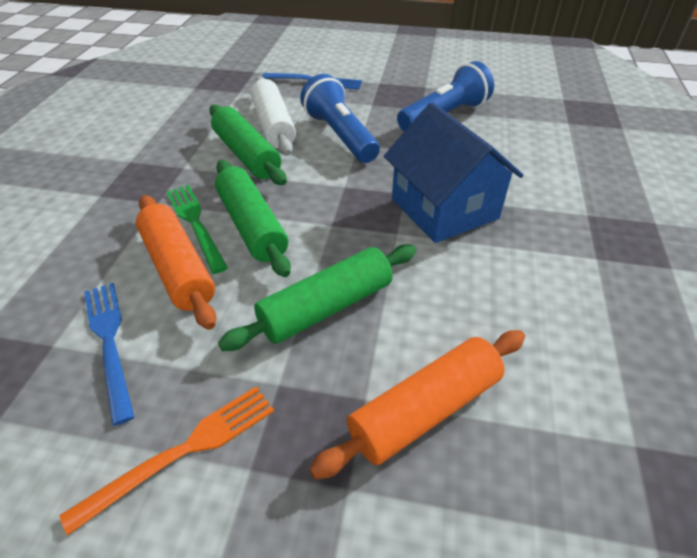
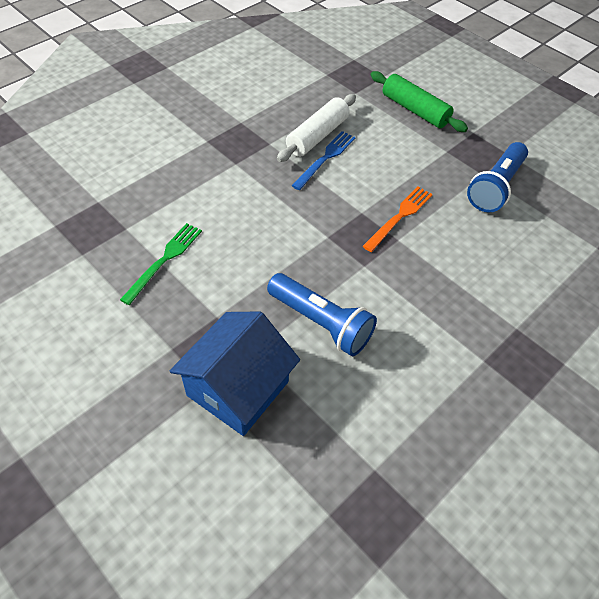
blue fork: [84,283,134,426] [262,73,362,90] = 2 -> [291,131,356,190] = 1
green rolling pin: [209,104,287,185] [215,160,291,277] [218,245,416,351] = 3 -> [371,71,468,132] = 1
orange rolling pin: [136,195,216,330] [309,330,525,479] = 2 -> none = 0

